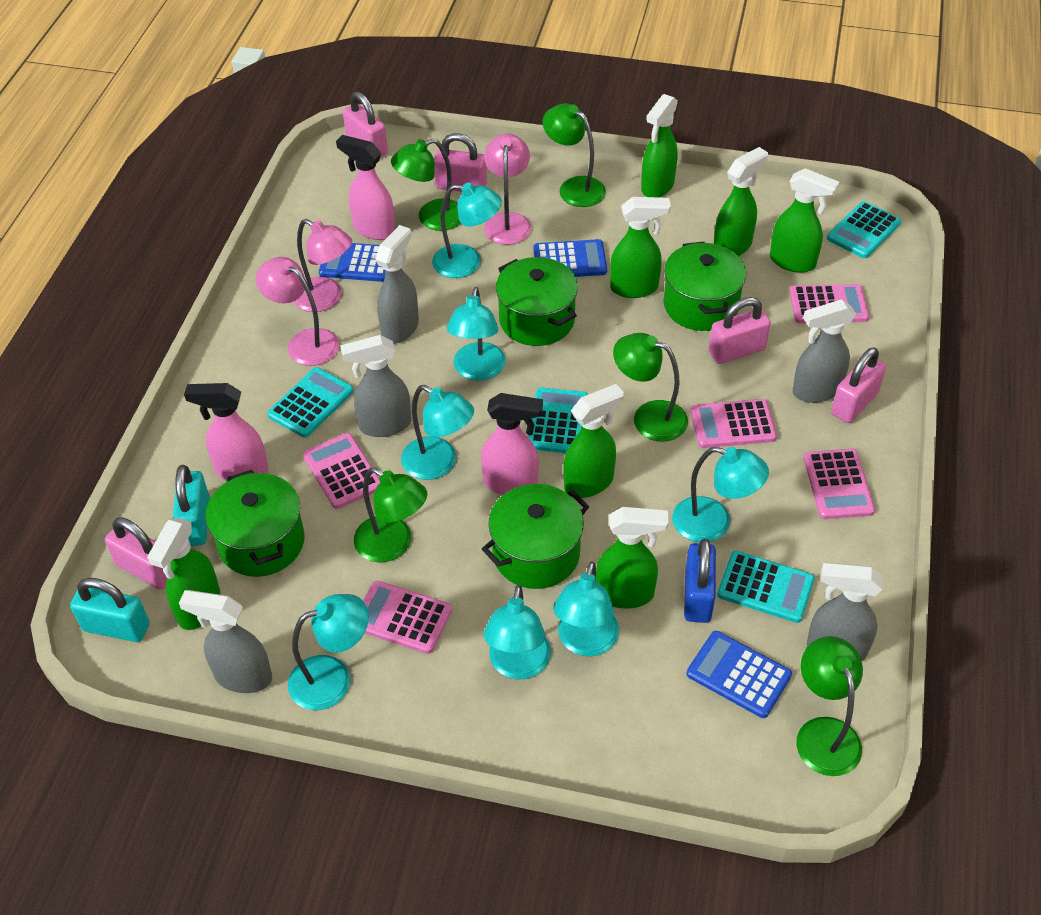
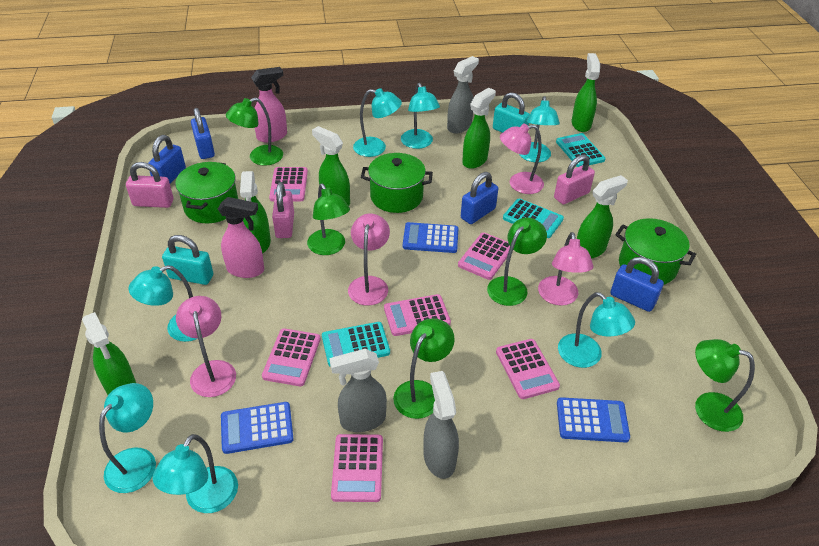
blue padlock: [684,539,716,623] = 1 -> [148,135,186,184] [191,108,215,159] [461,172,498,224] [610,257,664,312] = 4
green pot: [205,470,305,577] [482,484,589,589] [496,257,578,346] [663,242,746,331] = 4 -> [175,162,238,223] [361,153,433,213] [615,218,696,285] = 3
green spray bottle: [147,518,221,630] [563,384,624,498] [596,507,669,609] [610,197,671,298] [641,94,678,197] [714,147,768,256] [770,168,840,273] = 7 -> [82,312,136,395] [240,171,271,253] [312,126,350,206] [462,88,496,169] [572,53,600,132] [577,175,628,259] = 6
grey spray bottle: [179,590,272,693] [340,335,411,437] [375,225,419,344] [792,299,856,403] [807,563,883,661] = 5 -> [329,349,387,432] [423,371,459,479] [447,56,479,133] = 3
pink calculator: [303,433,380,509] [363,581,452,654] [690,399,777,448] [789,284,869,324] [804,449,875,519] = 5 -> [262,329,321,386] [269,167,308,201] [331,434,383,502] [384,294,451,336] [458,232,510,280] [496,339,560,399] = 6
pink lamp: [256,257,339,366] [293,219,352,312] [484,134,532,245] = 3 -> [176,296,236,397] [348,213,390,305] [500,124,544,194] [538,232,594,306] = 4
pink padlock: [105,517,167,589] [343,92,388,157] [434,133,487,192] [709,297,771,364] [831,347,886,423] = 5 -> [126,162,174,208] [272,182,294,238] [554,155,595,204] = 3
pink spray bottle: [184,383,268,481] [336,135,395,240] [481,393,543,495] = 3 -> [218,197,264,278] [251,67,287,143] = 2
turquoise calculator: [267,367,354,438] [528,387,588,453] [717,551,815,623] [827,201,901,258] = 4 -> [322,322,390,367] [503,198,564,238] [556,133,606,167] = 3

